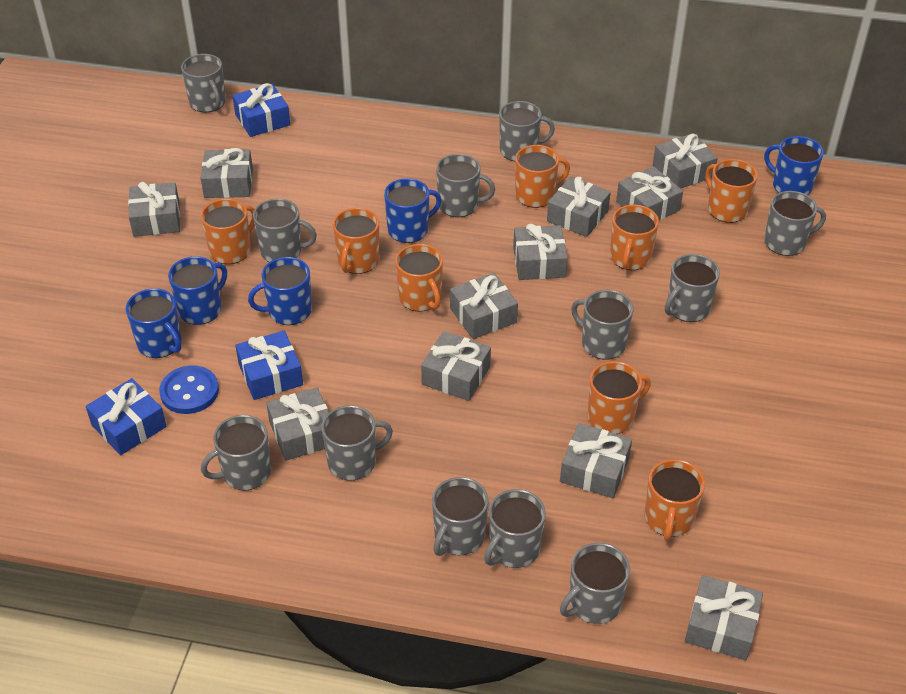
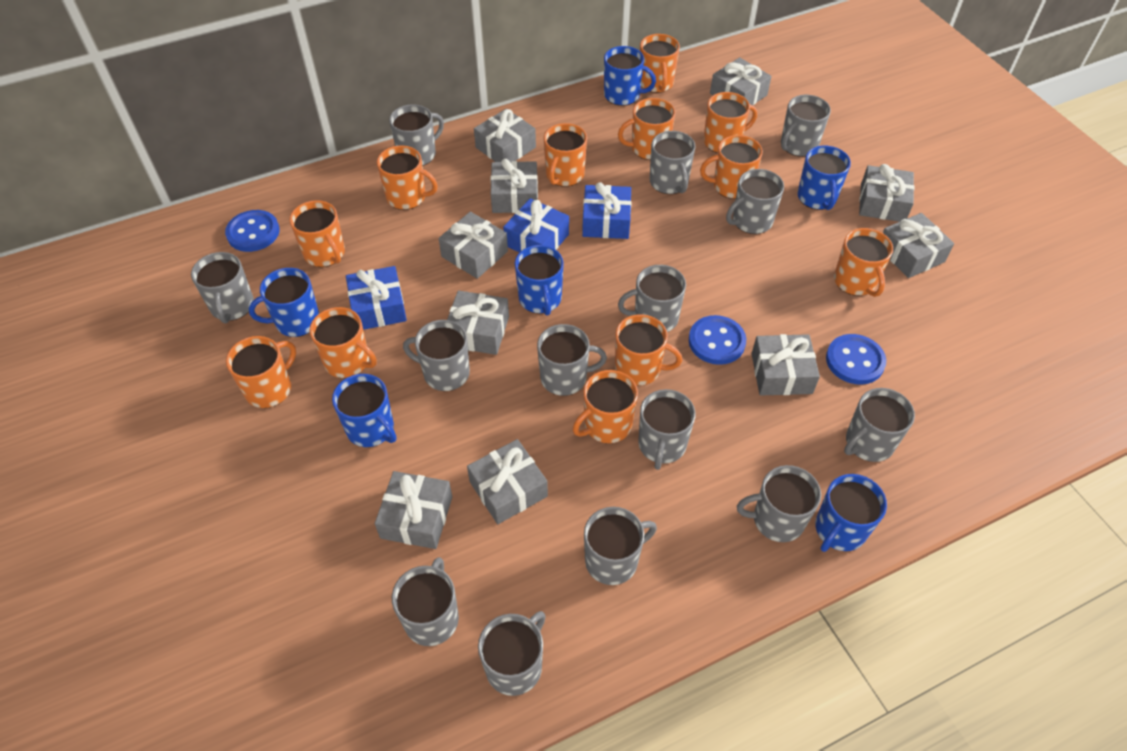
blue button: [159,365,219,414] = 1 -> [225,210,280,252] [689,315,746,365] [826,334,886,385] = 3
blue mug: [126,288,181,358] [168,256,227,325] [248,257,312,325] [384,178,441,243] [764,136,824,195] = 5 -> [249,268,319,337] [332,374,396,447] [515,245,564,316] [604,46,656,106] [797,145,851,210] [815,474,887,552] = 6
grey gift: [128,182,180,237] [201,148,253,198] [266,388,329,461] [421,331,491,401] [450,273,518,339] [513,224,568,280] [547,176,611,237] [560,423,632,498] [616,166,683,220] [653,133,718,189] [685,575,763,660] = 11 -> [375,471,452,549] [438,212,508,279] [447,290,509,355] [467,439,548,524] [474,109,536,162] [490,159,538,213] [710,57,772,105] [752,334,820,395] [859,164,914,222] [883,213,954,278] = 10
grey mug: [181,54,226,112] [201,415,271,491] [253,199,317,262] [322,405,393,480] [432,477,488,556] [436,154,495,217] [484,489,546,568] [499,101,555,161] [560,543,630,624] [571,290,633,359] [665,254,720,322] [764,191,826,256] = 12 -> [191,252,254,323] [389,104,444,166] [392,557,459,646] [403,320,470,391] [478,611,546,696] [537,324,607,396] [584,507,657,585] [618,265,686,332] [638,389,696,470] [650,131,695,194] [726,169,784,234] [737,465,821,542] [781,95,831,157] [844,388,915,462] = 14
orange mug: [201,199,255,264] [333,208,379,274] [395,244,443,312] [515,145,570,208] [588,361,651,434] [610,205,659,270] [645,459,705,541] [705,159,758,223] = 8 -> [226,336,296,408] [289,200,345,267] [309,307,377,378] [377,146,438,210] [544,123,587,187] [573,370,638,443] [615,314,682,386] [618,98,675,160] [640,34,680,93] [700,135,763,199] [704,92,757,153] [834,228,893,297] = 12

